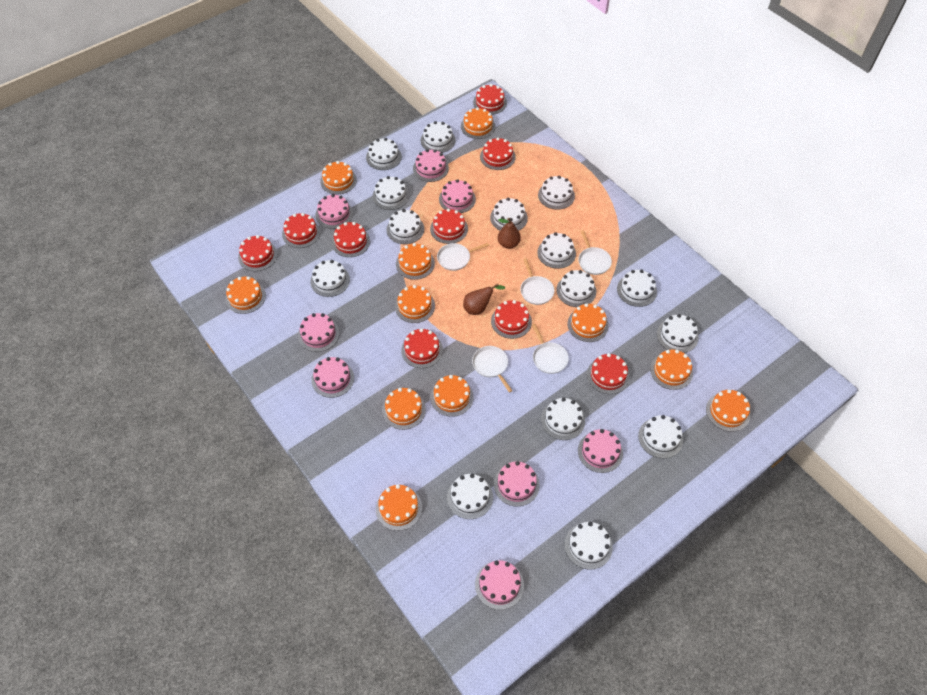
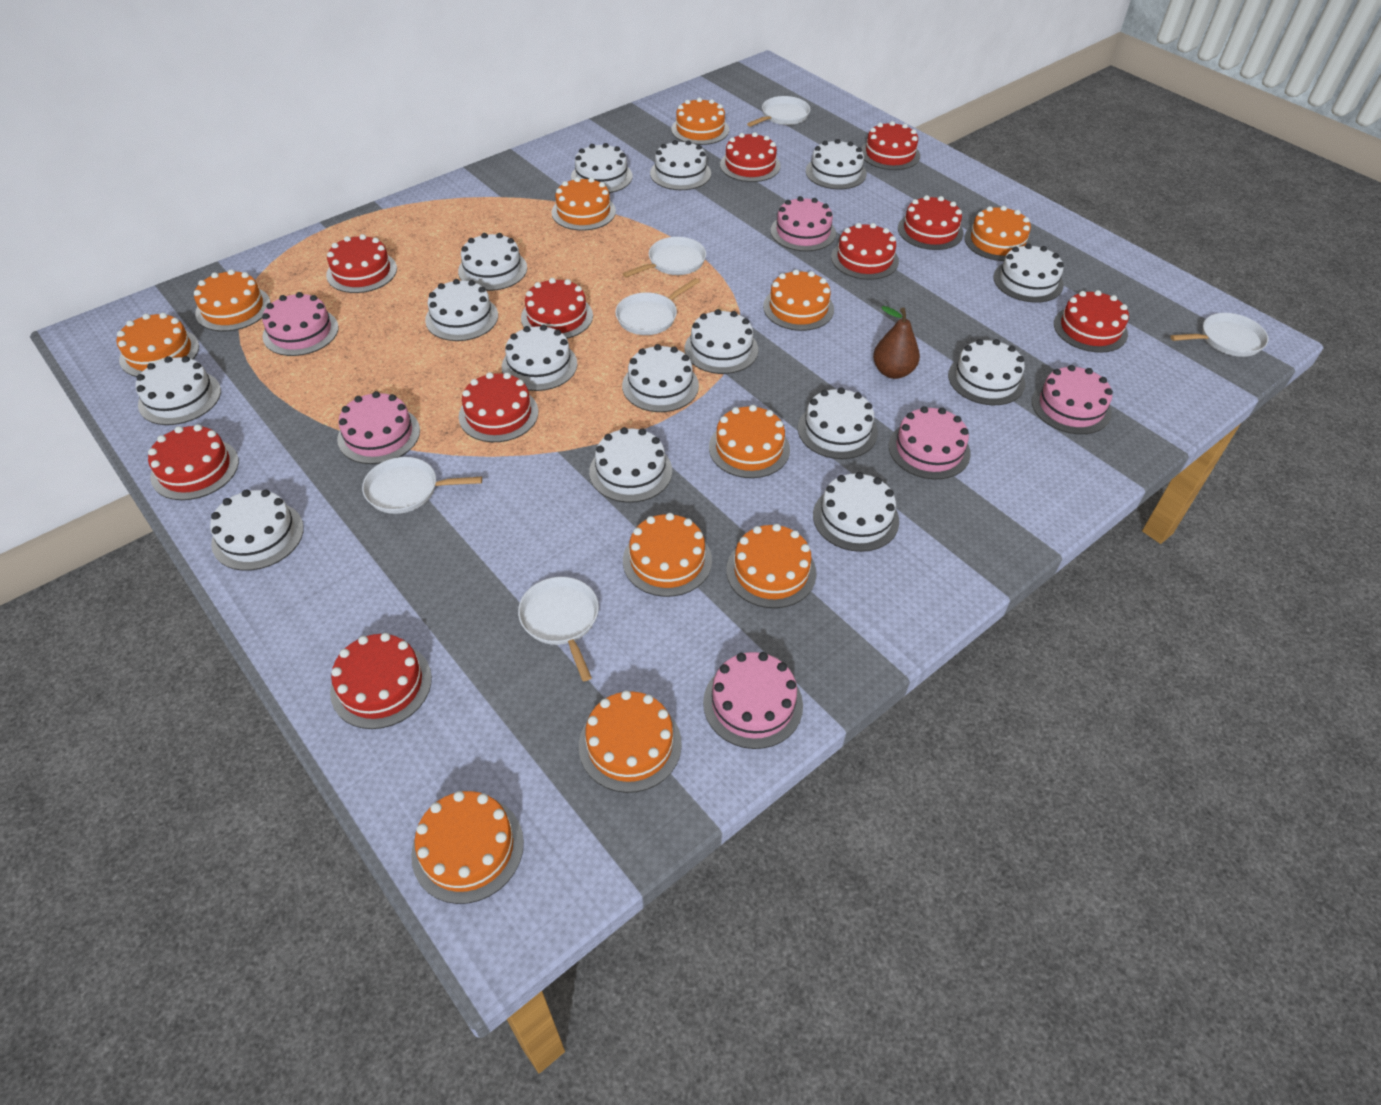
brown pear: [463,284,505,315] [498,218,521,249] = 2 -> [873,306,920,379] = 1
pink cake: [298,313,339,352] [311,357,354,398] [316,194,353,229] [413,149,449,182] [439,179,476,213] [475,560,524,610] [494,461,540,506] [578,429,623,473] = 8 -> [262,292,339,356] [337,391,420,464] [703,652,803,749] [771,196,836,251] [889,406,971,479] [1032,365,1113,434] = 6
red cake: [238,235,277,271] [282,213,320,248] [332,222,370,257] [401,328,443,368] [430,209,468,244] [473,84,507,115] [480,137,516,170] [491,300,532,339] [587,353,630,394] = 9 -> [148,424,239,500] [326,234,397,293] [330,633,432,729] [459,372,538,442] [521,278,593,338] [720,132,781,182] [831,223,899,280] [862,121,920,170] [898,195,964,250] [1054,290,1129,353] = 10
white pan: [437,243,489,271] [472,346,513,393] [520,259,555,305] [532,324,569,374] [578,230,612,275] = 5 -> [362,457,482,514] [518,577,599,681] [615,278,699,335] [622,237,706,277] [747,96,810,127] [1171,313,1269,357] = 6

